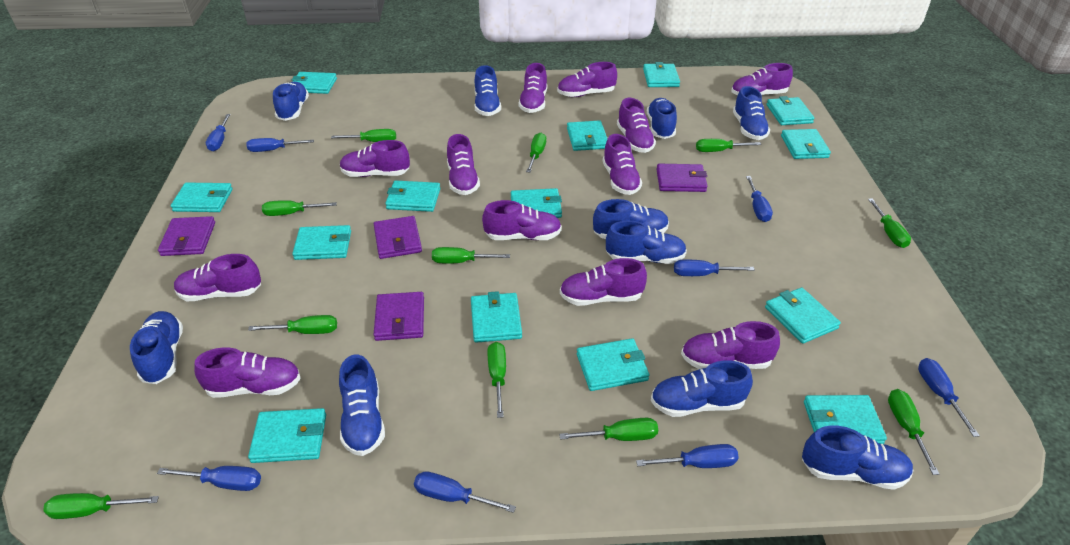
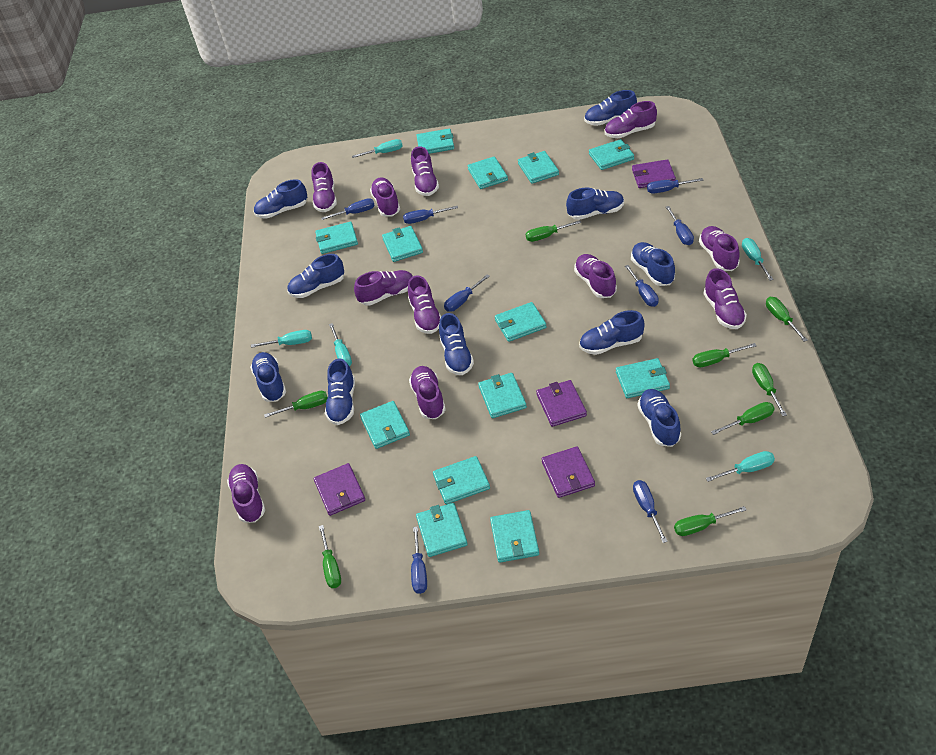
green screwdriver: [43,493,159,519] [248,315,337,334] [262,200,337,216] [331,129,396,142] [432,247,510,264] [487,342,506,418] [526,133,546,173] [559,418,658,441] [696,139,761,152] [868,198,911,248] [888,389,939,475] = 11 -> [264,391,328,418] [319,525,341,588] [526,220,581,242] [674,506,747,536] [692,343,757,367] [711,402,775,435] [752,363,787,416] [766,297,808,342] = 8
purple shoe: [174,254,261,301] [194,347,301,398] [340,140,410,177] [447,134,480,195] [482,200,562,240] [519,63,547,113] [557,62,617,97] [560,258,647,306] [603,134,642,195] [617,98,656,153] [681,321,780,369] [731,63,793,95] = 12 -> [227,464,265,523] [312,162,337,212] [354,270,413,306] [370,177,400,216] [408,275,441,334] [409,366,446,419] [411,146,439,196] [574,254,617,298] [605,101,657,138] [699,226,740,271] [704,268,747,329] = 11
turquoise screwdriver: none = 0 -> [251,330,312,348] [329,323,352,366] [352,139,403,158] [706,451,775,482] [742,238,774,281] = 5
turquoise wallet: [171,183,233,212] [248,408,326,463] [292,72,337,94] [292,225,351,260] [385,180,440,212] [471,291,522,343] [511,188,562,218] [567,120,607,151] [577,338,649,391] [643,62,680,87] [765,287,841,344] [767,96,814,125] [781,129,831,159] [804,395,887,444] = 14 -> [315,222,358,254] [360,401,410,449] [382,226,423,262] [416,128,454,154] [416,503,468,557] [433,456,490,504] [467,156,508,189] [478,373,527,418] [490,510,539,563] [495,302,546,342] [518,151,559,184] [589,139,634,170] [616,358,670,398] = 13

